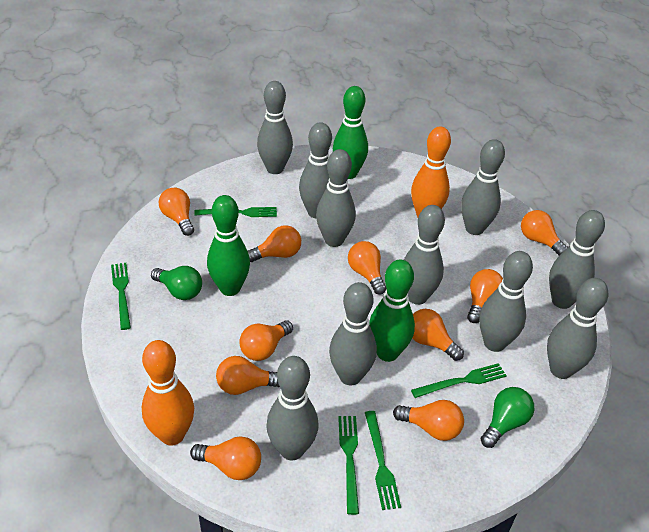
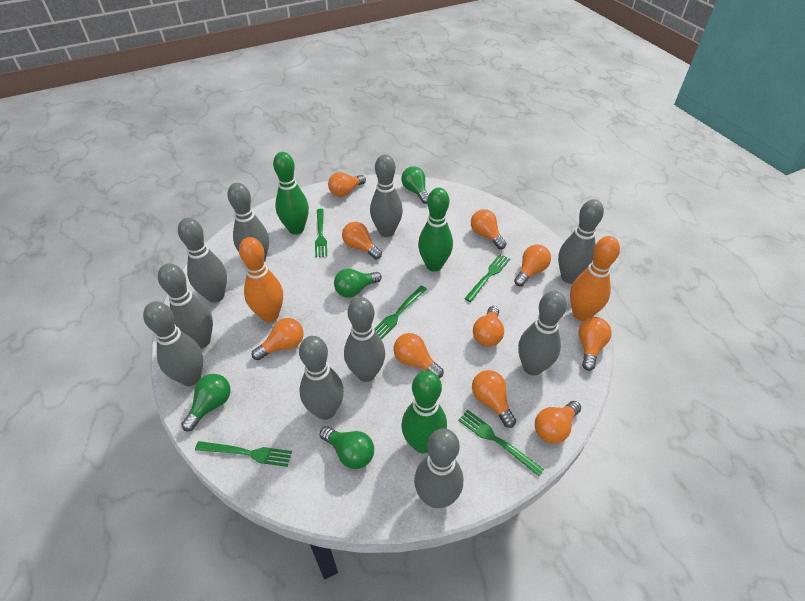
green light bulb: [151,266,202,300] [481,387,534,448] = 2 -> [181,374,230,431] [320,426,374,469] [334,269,382,298] [401,166,429,204] = 4

